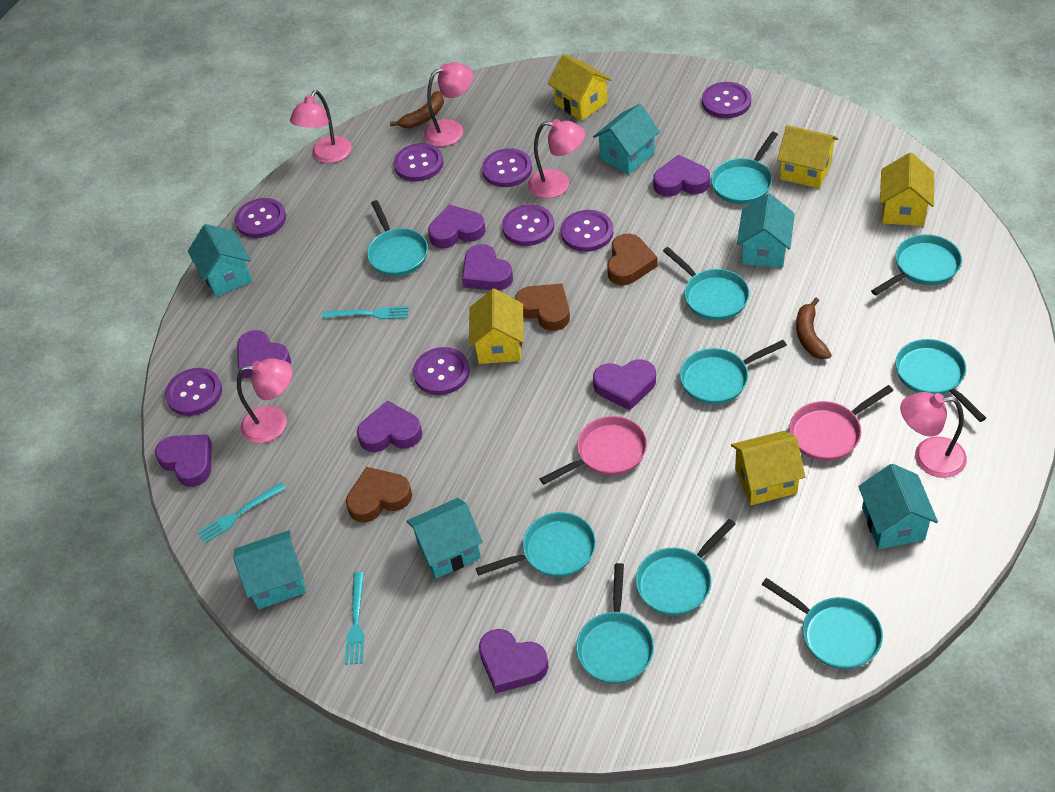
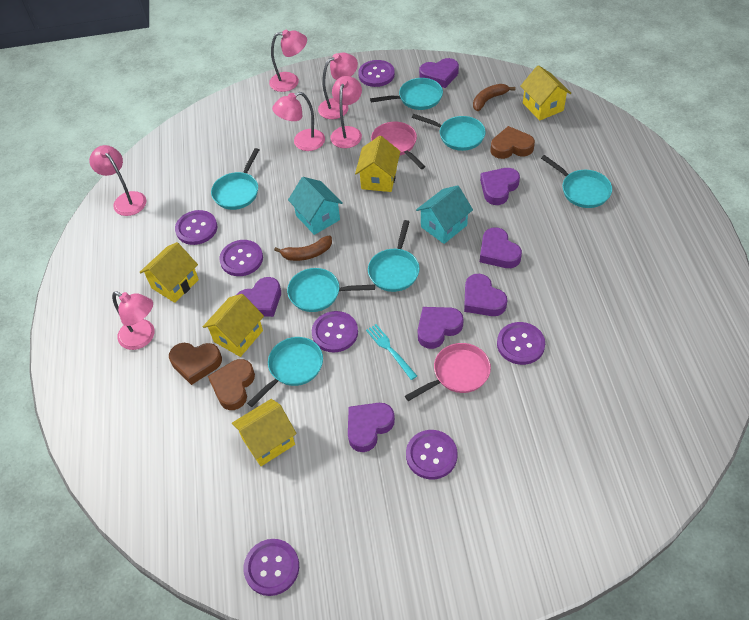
pink lamp: [237,358,293,443] [290,90,352,163] [424,62,473,147] [528,119,585,198] [900,392,967,478] = 5 -> [89,145,146,216] [112,291,155,350] [269,29,307,92] [272,92,325,151] [318,52,358,119] [330,76,362,148] = 6
purple button: [165,368,222,416] [235,198,286,238] [394,143,443,181] [413,347,470,395] [482,148,532,187] [502,204,554,246] [561,210,613,252] [702,82,751,119] = 8 -> [175,210,217,245] [219,240,263,276] [243,539,299,596] [312,311,358,352] [358,60,395,87] [406,430,458,479] [497,322,545,365] = 7
purple heart: [155,435,212,487] [237,330,291,378] [357,401,422,452] [428,204,485,248] [462,244,513,290] [479,629,549,693] [593,359,656,410] [653,155,710,197] = 8 -> [236,277,281,317] [348,403,395,452] [418,307,464,349] [419,58,459,88] [464,274,507,316] [480,168,520,205] [480,228,522,268] = 7
turquoise fork: [198,483,286,544] [322,306,409,319] [345,572,364,665] = 3 -> [366,324,417,380] = 1
turquoise house: [188,224,252,297] [233,530,306,609] [407,498,483,579] [593,104,660,175] [737,193,795,268] [858,464,938,549] = 6 -> [288,177,343,235] [416,185,473,244] = 2
turquoise pan: [367,200,428,276] [476,512,596,577] [576,563,654,684] [636,519,735,616] [663,247,750,321] [680,340,787,405] [711,132,778,204] [761,578,883,669] [871,234,962,296] [895,339,986,422] = 10 -> [211,148,259,210] [247,337,323,407] [287,268,375,312] [368,220,420,292] [370,78,443,110] [412,114,486,151] [541,155,612,208] = 7

